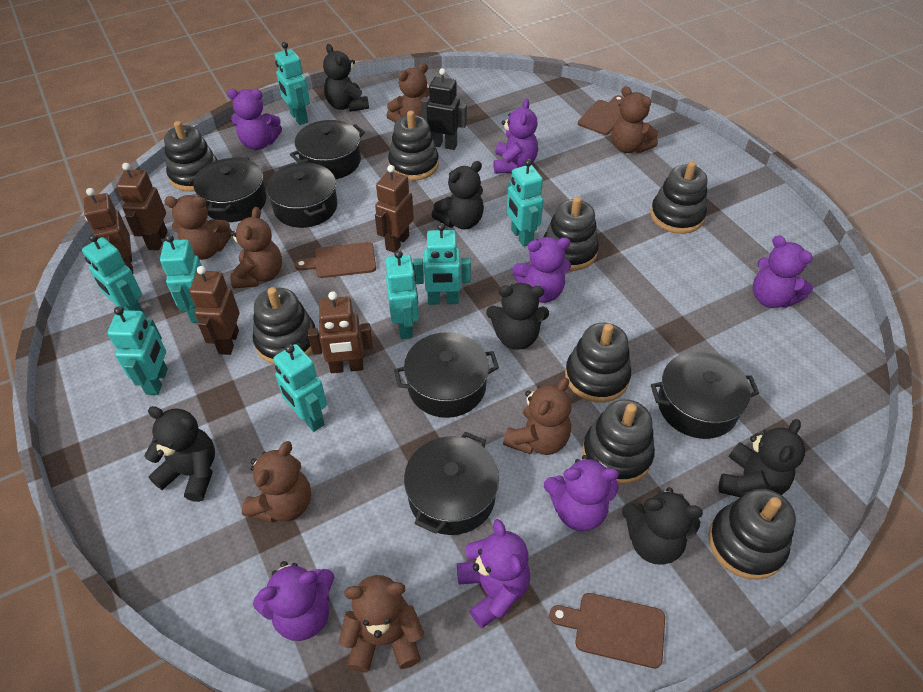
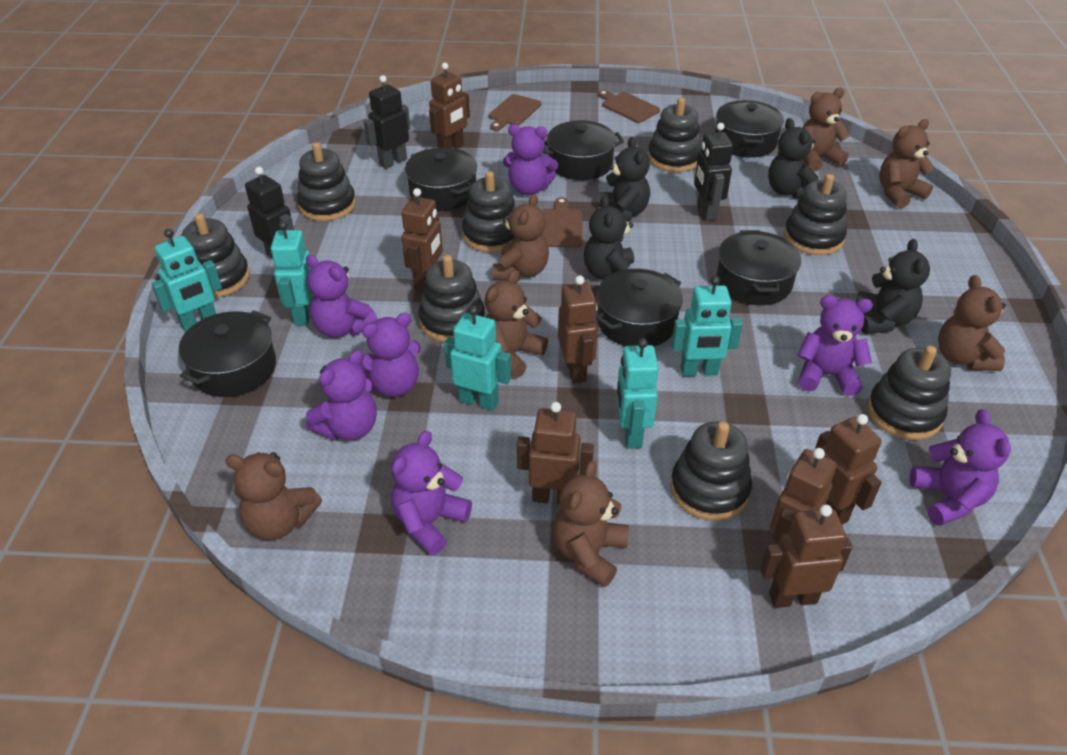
black robot: [421,68,467,150] = 1 -> [245,167,294,259] [364,75,410,169] [694,123,733,221] = 3
black teddy bear: [144,406,215,502] [323,44,369,112] [432,161,484,229] [486,283,549,350] [622,487,703,565] [719,419,805,497] = 6 -> [584,195,634,280] [598,137,650,222] [768,118,819,199] [856,239,930,334] = 4
brown robot: [84,188,134,274] [116,163,168,251] [189,266,239,355] [308,291,373,373] [375,165,414,253] = 5 -> [401,188,443,291] [429,63,470,149] [517,402,594,505] [558,275,598,384] [760,504,852,608] [770,448,837,544] [815,414,882,524] = 7
turquoise robot: [82,234,145,315] [107,306,168,395] [160,234,202,323] [273,344,327,432] [275,42,310,125] [386,250,419,339] [414,223,471,305] [507,159,544,247] = 8 -> [151,229,222,332] [271,221,312,326] [444,306,511,411] [616,338,659,449] [672,276,743,376] = 5

